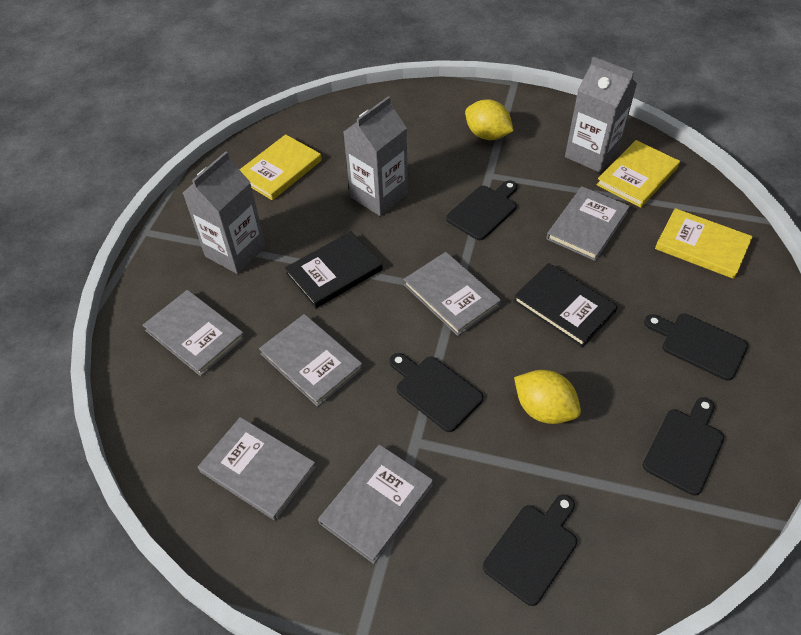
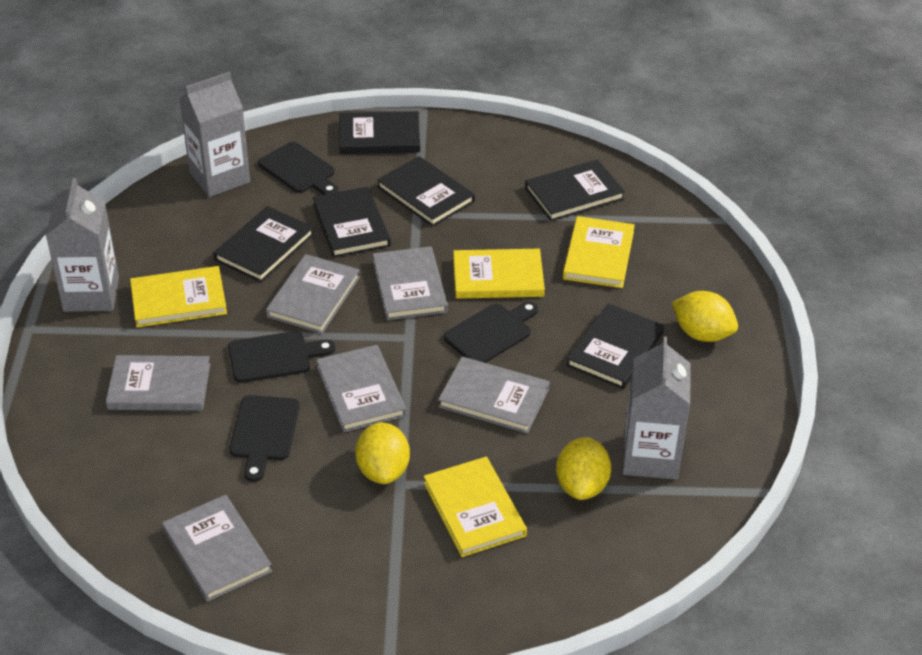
black book: [285,231,383,308] [514,263,618,347] = 2 -> [214,206,314,282] [313,187,391,258] [339,111,420,154] [377,156,475,227] [525,159,625,221] [566,303,664,389] = 6
black cutting board: [389,353,483,432] [446,180,517,240] [483,495,577,606] [643,397,724,495] [644,313,748,381] = 5 -> [228,331,335,383] [229,395,300,482] [258,142,338,195] [444,301,538,363] = 4
yellow book: [239,134,322,200] [596,140,680,208] [655,208,753,279] = 3 -> [130,266,227,327] [424,457,527,557] [453,249,545,299] [563,216,635,288] = 4
yellow lemon: [465,99,514,140] [514,370,581,424] = 2 -> [355,422,410,484] [556,437,611,500] [671,291,738,342] = 3

